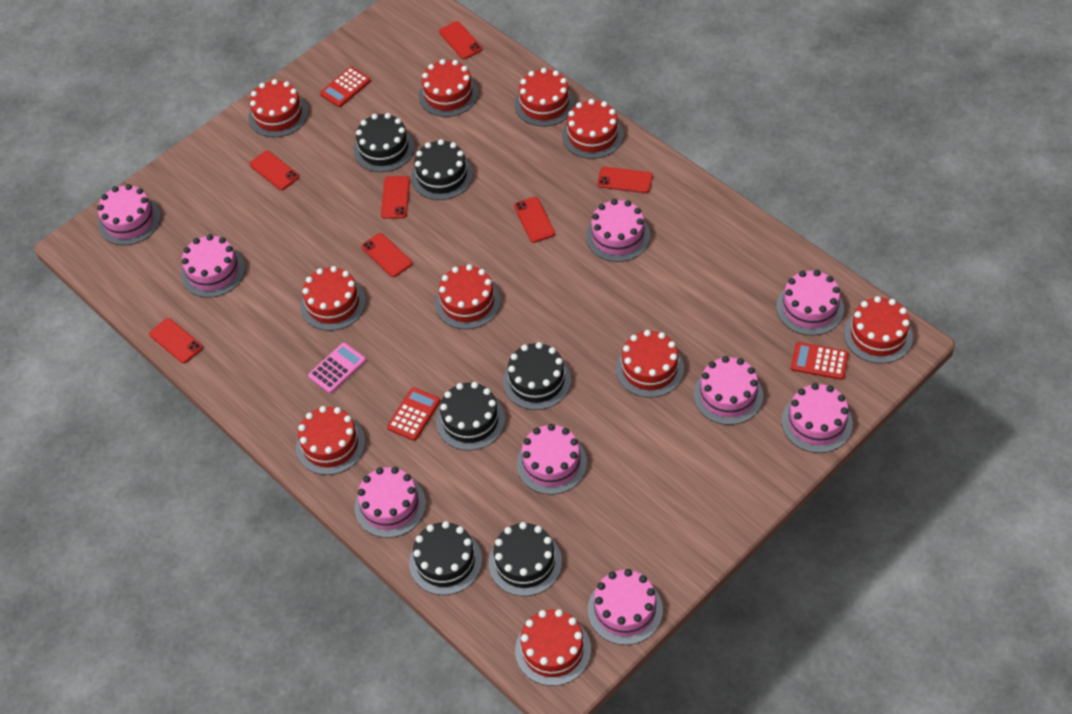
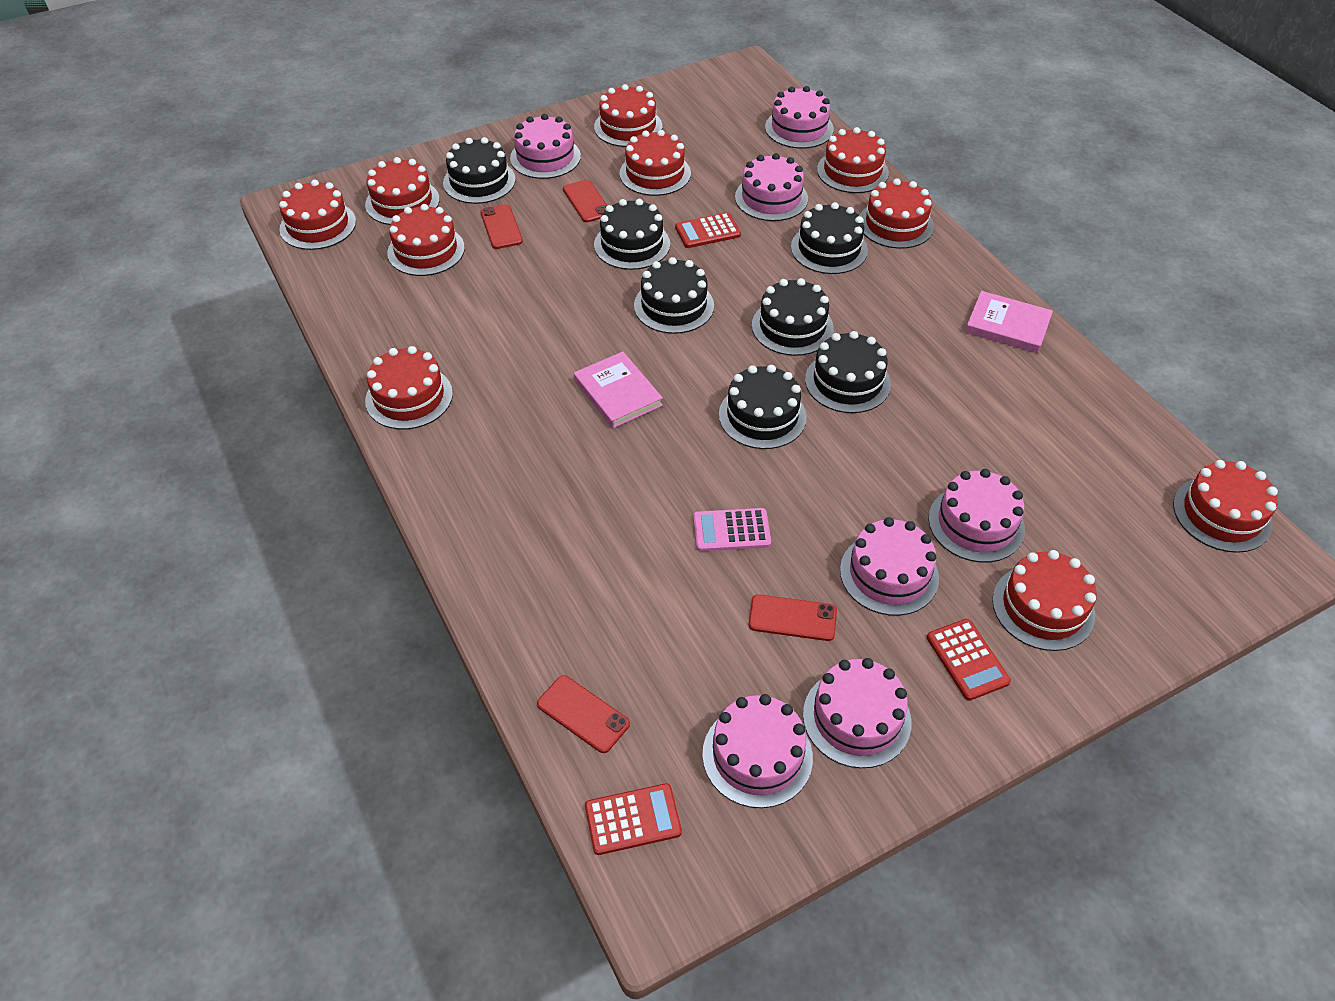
black cake: [354,113,414,172] [409,521,482,595] [411,139,473,200] [436,382,505,451] [489,522,562,596] [503,342,571,410] = 6 -> [443,137,516,204] [594,199,670,270] [634,257,714,334] [719,365,807,449] [752,278,834,356] [791,202,868,274] [805,331,891,413] = 7
pink book: none = 0 -> [574,352,663,428] [965,291,1053,353] = 2
pink cake: [97,184,161,245] [181,234,245,298] [355,467,426,538] [517,424,587,495] [586,199,650,262] [588,569,663,645] [694,356,763,425] [776,270,844,336] [782,383,853,453] = 9 -> [510,114,581,179] [702,694,813,808] [735,153,808,221] [765,86,834,149] [803,658,911,768] [840,517,939,616] [929,469,1025,562] = 7
red phone: [149,318,203,363] [249,151,299,190] [362,233,412,277] [381,176,410,219] [439,21,482,59] [514,197,555,243] [597,167,653,193] = 7 -> [480,204,523,249] [537,675,630,753] [563,180,607,222] [749,594,837,641] = 4

